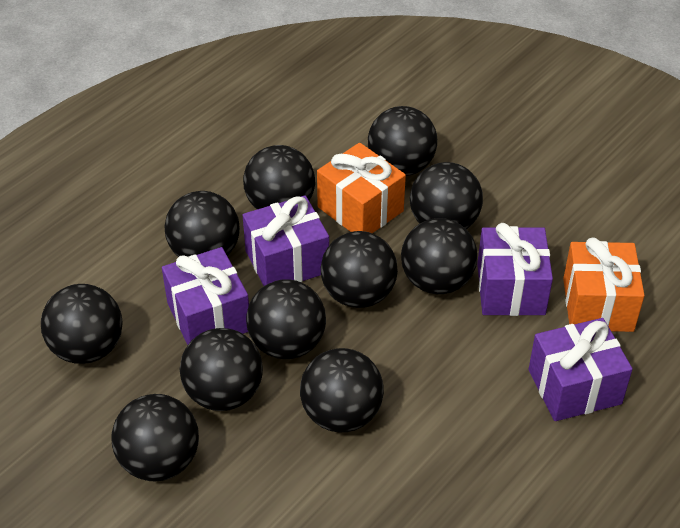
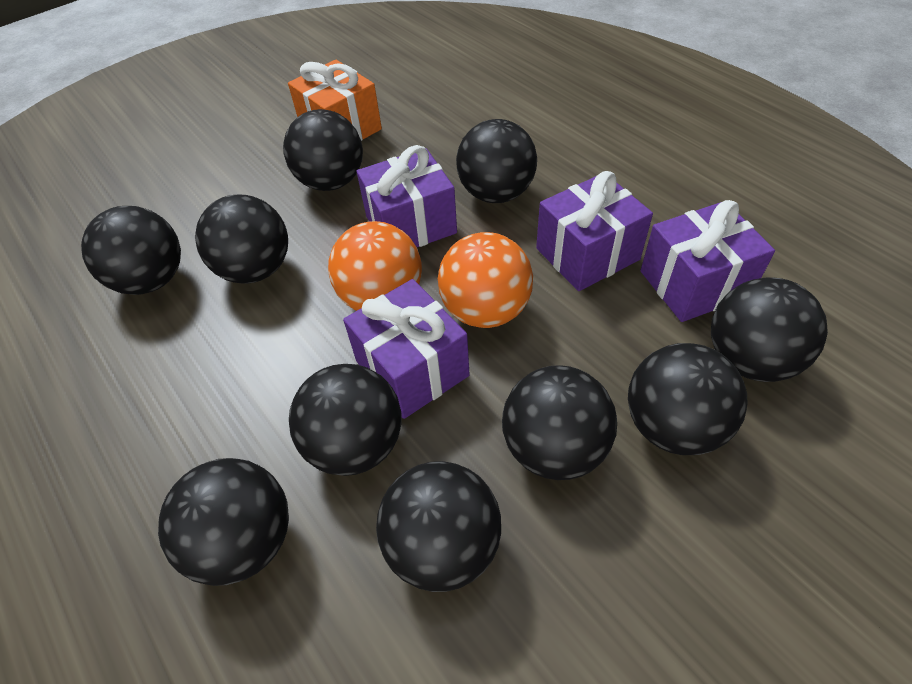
black ball: [41,284,123,364] [111,394,199,481] [164,191,240,257] [180,328,263,411] [243,145,315,209] [246,279,326,359] [300,348,384,432] [321,231,398,308] [368,106,437,176] [401,218,478,294] [410,162,483,229] = 11 -> [81,206,181,295] [158,458,289,586] [195,195,288,284] [283,109,363,191] [289,364,402,476] [376,461,501,592] [456,119,537,203] [502,365,617,480] [628,343,747,455] [711,277,828,382] = 10
orange ball: none = 0 -> [328,221,422,311] [438,232,533,328] = 2
orange gift: [317,143,406,233] [563,238,645,332] = 2 -> [288,60,382,141] = 1

